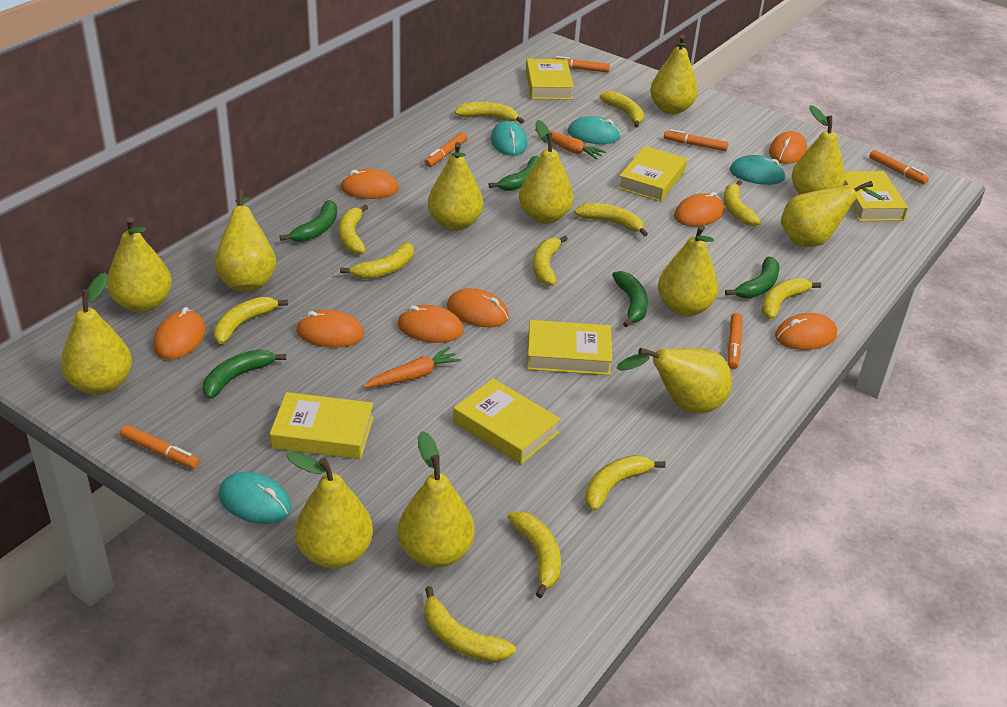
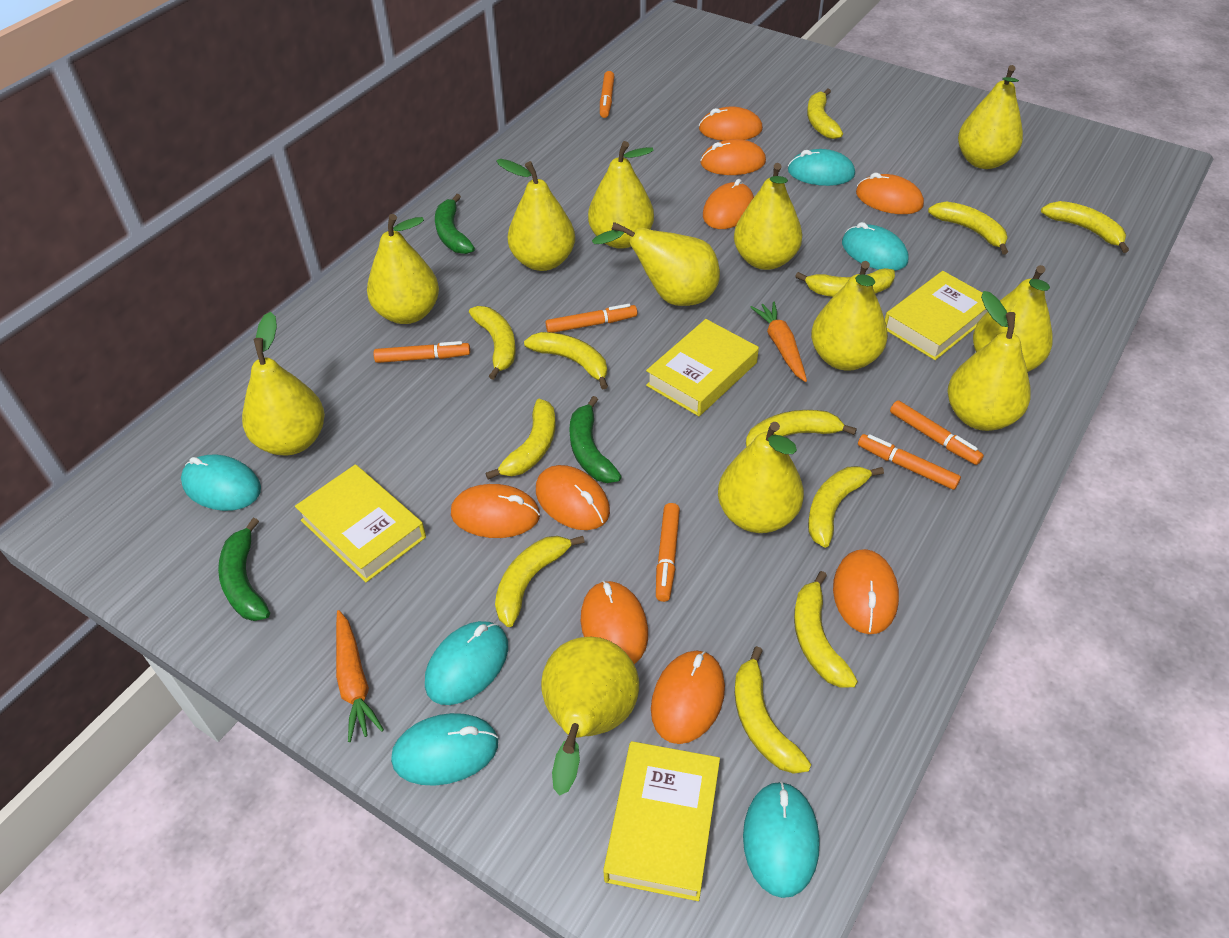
green banana: [203,349,286,399] [280,200,337,242] [489,156,539,191] [612,271,648,327] [725,257,780,298] = 5 -> [218,518,270,621] [435,194,475,254] [569,396,622,483] = 3
orange mouse: [153,307,206,360] [296,310,364,348] [340,169,399,199] [397,305,464,343] [447,288,509,327] [674,192,724,226] [769,131,807,164] [775,313,837,350] = 8 -> [451,484,540,538] [536,465,610,530] [581,580,648,664] [651,650,725,744] [699,106,763,141] [700,139,766,175] [703,179,754,229] [833,549,899,634] [856,173,924,214] = 9
turquoise mouse: [219,472,291,524] [491,121,527,156] [568,116,621,144] [730,155,786,185] = 4 -> [181,454,261,511] [391,713,498,786] [425,621,508,705] [743,781,820,898] [788,149,855,186] [842,222,908,271] = 6
yellow book: [270,392,374,459] [453,378,561,464] [526,59,574,100] [527,320,612,375] [618,146,687,202] [844,171,908,221] = 6 -> [295,464,426,582] [603,741,720,901] [646,319,759,416] [885,271,988,360] = 4

